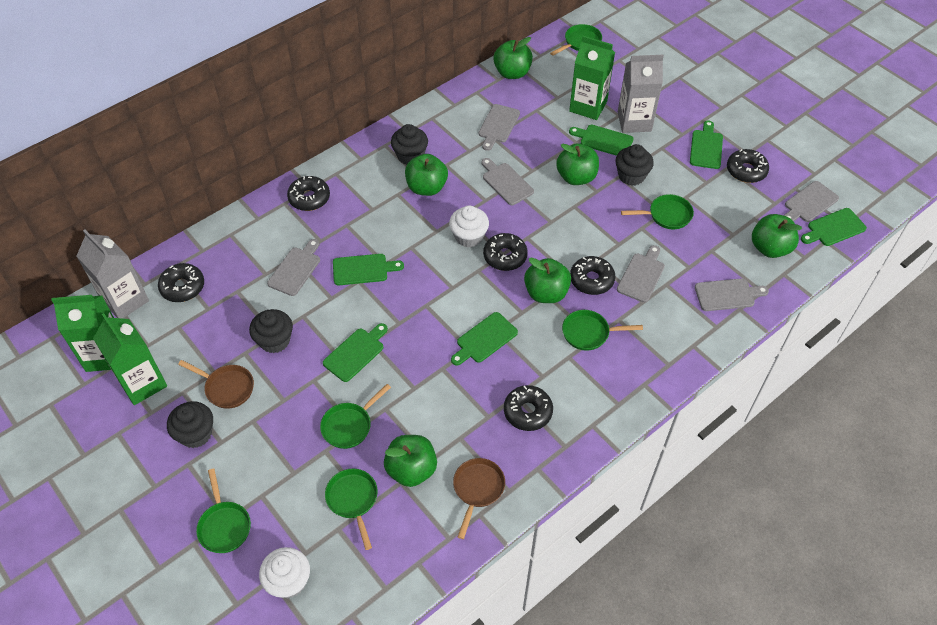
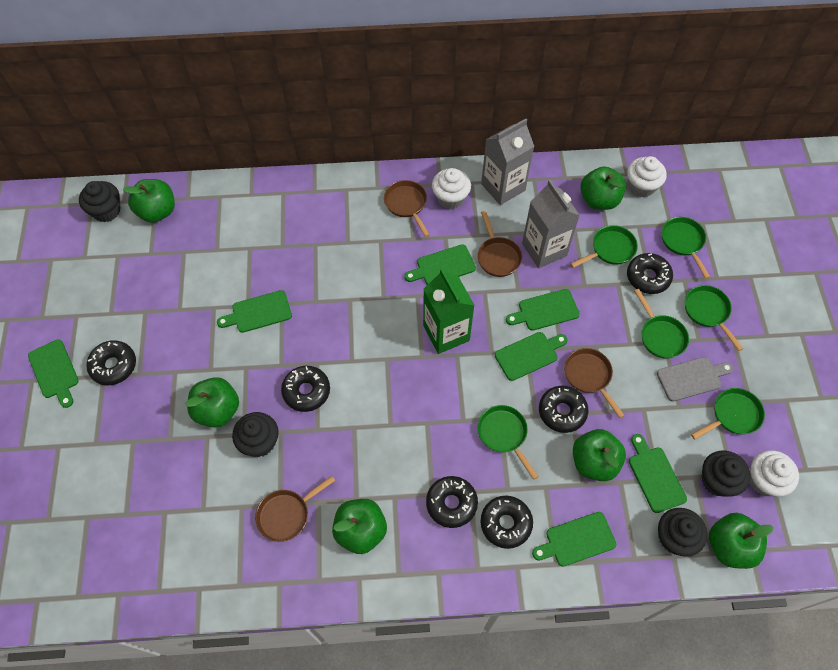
brown pan: [178,360,254,409] [453,458,505,539] = 2 -> [255,476,335,542] [384,180,430,237] [477,211,522,277] [564,348,625,418] = 4
green carton: [51,295,114,372] [93,313,167,405] [569,36,615,120] = 3 -> [423,268,475,354] = 1
green cutting board: [323,323,388,382] [333,254,404,285] [451,312,518,366] [569,125,634,156] [690,121,723,169] [801,208,867,246] = 6 -> [28,339,79,408] [217,290,292,333] [404,244,476,285] [495,332,568,381] [506,289,580,331] [532,512,616,567] [629,434,687,513] = 7
grey cutting board: [267,239,320,296] [479,104,520,151] [481,158,534,205] [617,245,665,303] [695,278,769,311] [784,181,839,222] = 6 -> [657,357,733,402] = 1
white cupcake: [259,547,310,598] [449,205,489,248] = 2 -> [432,168,471,209] [627,156,667,197] [749,450,799,496] = 3

